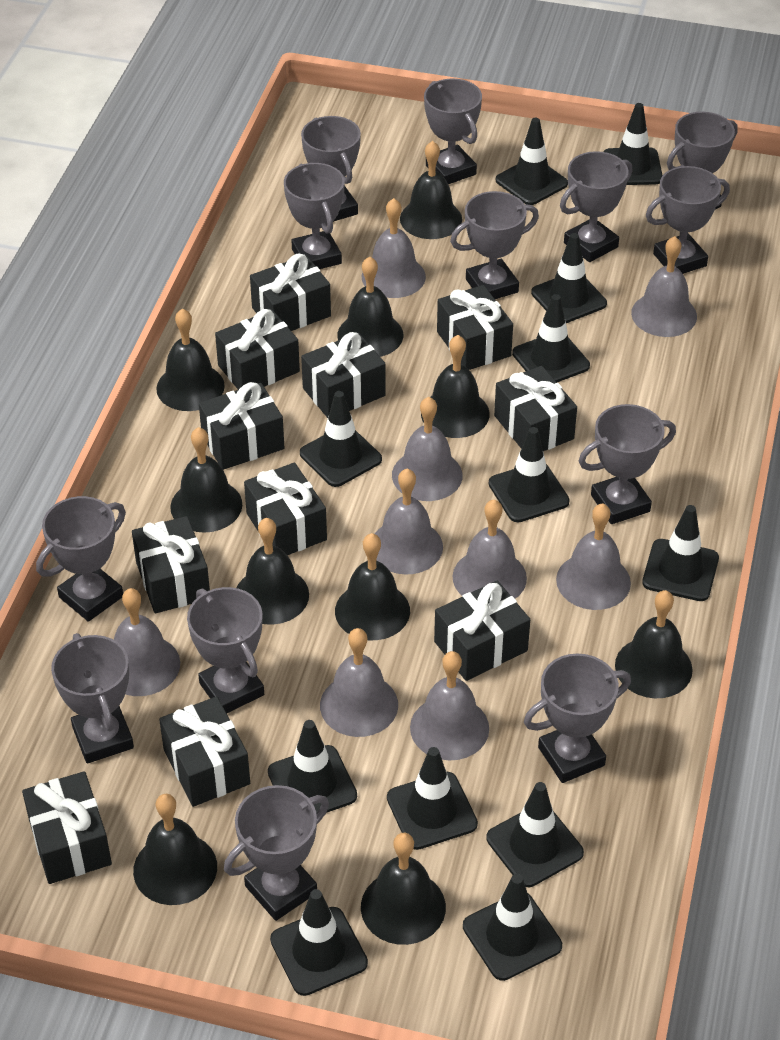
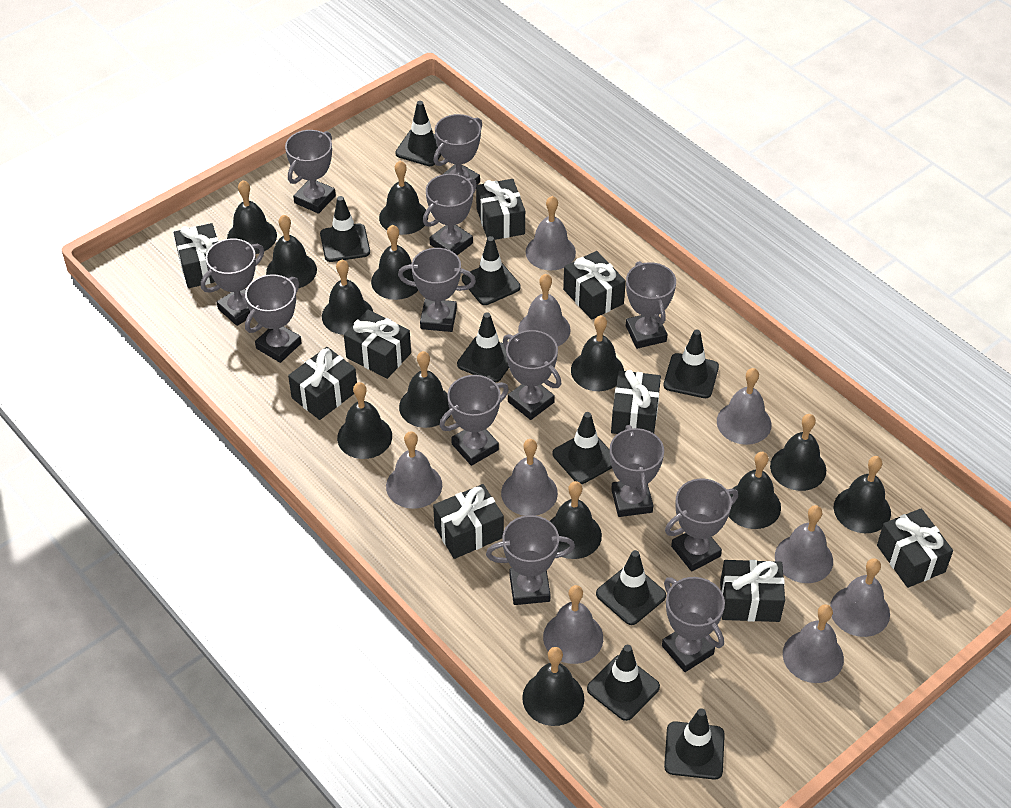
black bell: [133,794,217,905] [156,308,225,411] [170,427,242,533] [237,518,309,625] [335,533,410,640] [337,256,403,357] [361,833,446,945] [400,141,462,239] [421,335,490,438] [615,590,693,698] = 10 -> [227,180,277,254] [266,215,317,288] [322,259,373,335] [337,382,392,459] [371,225,418,300] [379,161,428,235] [399,351,450,428] [522,647,584,726] [550,481,602,559] [571,315,624,391] [729,452,781,529] [770,414,826,491] [834,456,891,533] = 13
black gift: [22,771,112,884] [132,516,210,613] [159,696,250,807] [199,382,284,470] [215,309,300,390] [244,462,327,555] [250,254,331,331] [301,332,386,418] [434,580,530,681] [437,285,513,370] [494,366,577,451] = 11 -> [174,223,219,288] [288,347,357,420] [344,309,411,379] [433,484,504,559] [476,179,525,240] [563,251,626,320] [611,370,661,434] [720,560,785,622] [877,508,953,588] = 9
black traffic cone: [268,720,357,813] [270,889,368,996] [300,391,382,487] [387,747,478,850] [463,874,562,981] [486,782,584,887] [489,427,570,522] [496,118,568,205] [512,294,590,382] [531,233,607,323] [603,103,663,185] [642,505,719,601] = 12 -> [320,196,370,262] [395,101,441,166] [457,312,509,383] [462,236,521,305] [553,412,612,484] [587,645,660,721] [596,550,666,625] [663,330,719,398] [664,708,725,779] = 9

